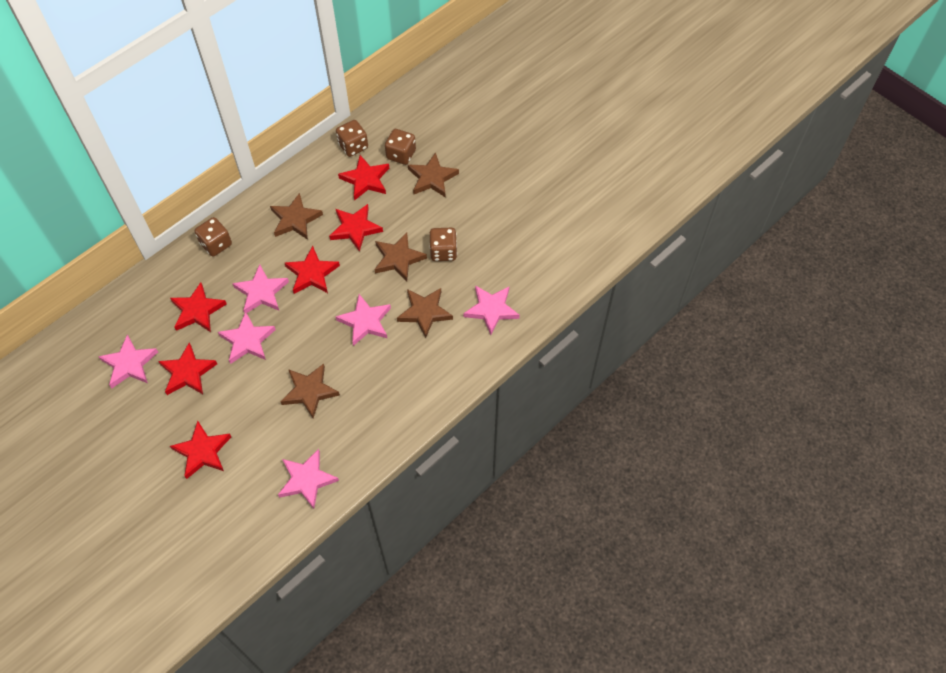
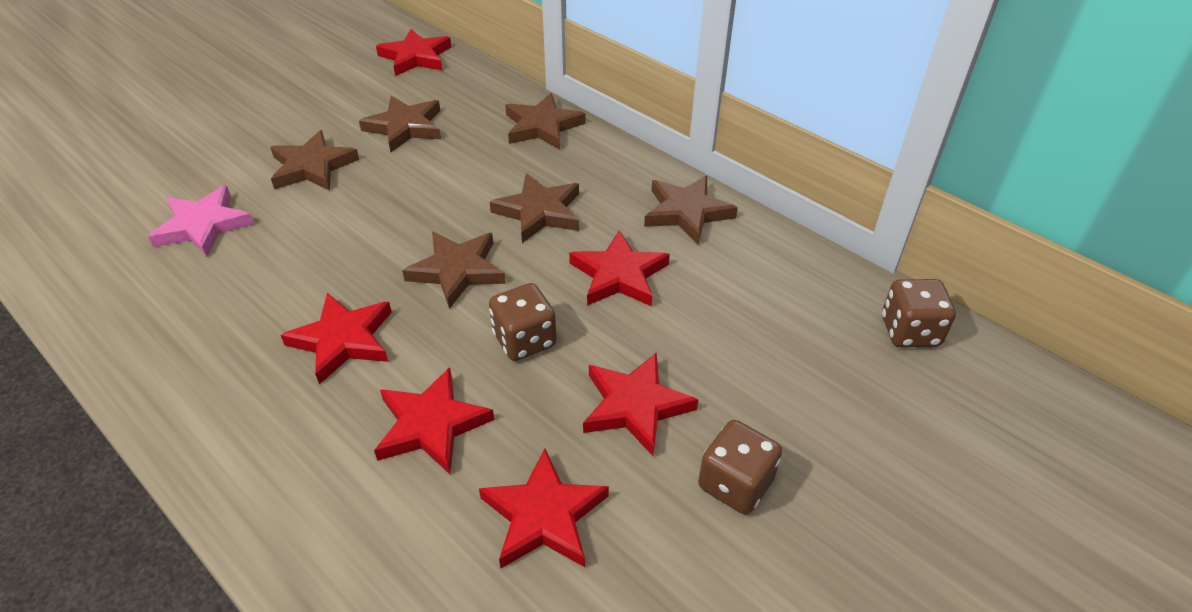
brown dice: [195,217,232,256] [336,120,368,157] [385,129,416,165] [429,228,457,261] = 4 -> [489,283,557,361] [698,420,782,514] [882,279,956,347] = 3
brown star: [270,193,323,240] [280,364,340,418] [375,233,427,281] [397,288,453,338] [408,152,459,198] = 5 -> [270,130,359,191] [359,96,441,152] [402,231,506,309] [490,173,579,243] [505,93,586,149] [644,176,738,244] = 6
pink star: [98,335,158,388] [218,312,276,364] [232,264,289,313] [278,449,339,509] [335,294,391,346] [463,285,520,335] = 6 -> [148,185,254,257] = 1

